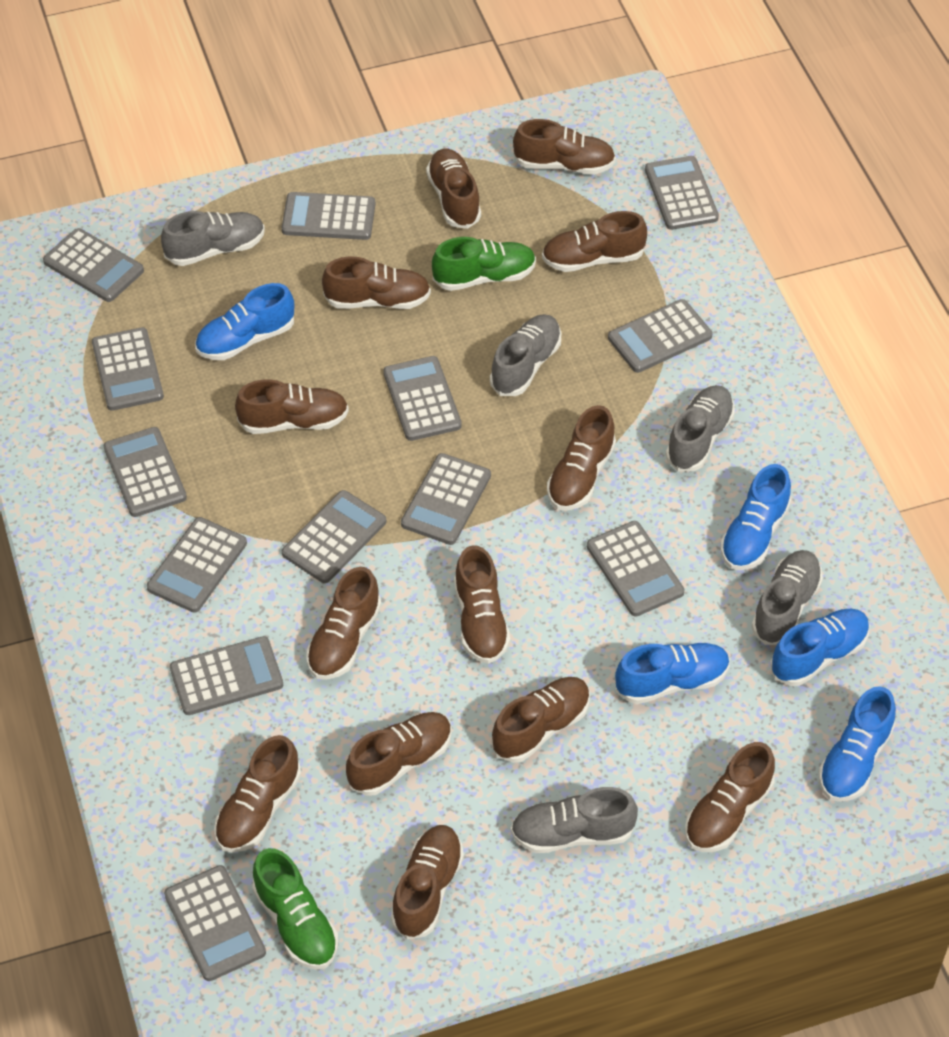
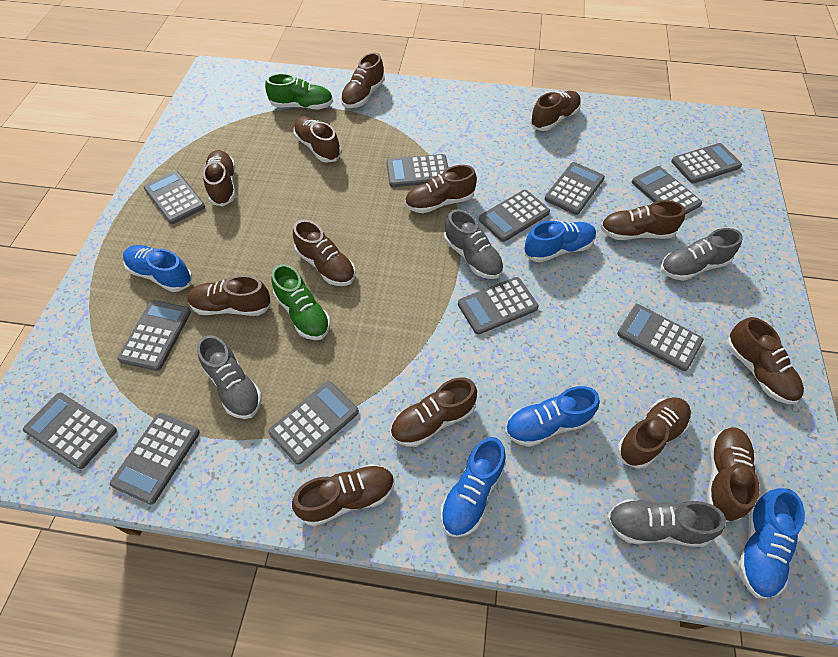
grey calculator: [43,228,144,302] [92,327,164,411] [104,427,187,517] [147,517,247,613] [164,865,266,981] [170,636,283,715] [282,192,375,240] [282,490,386,583] [383,356,462,441] [401,453,491,545] [587,521,684,617] [608,299,713,373] [645,156,719,230] = 13 -> [23,393,117,469] [110,413,200,505] [117,300,191,371] [144,171,205,224] [268,381,359,465] [386,154,448,187] [458,277,539,334] [479,190,550,242] [544,162,605,215] [617,304,704,371] [632,166,702,215] [671,143,742,184] = 12
grey shoe: [161,211,265,266] [490,314,561,396] [511,787,638,853] [666,385,735,472] [751,550,823,645] = 5 -> [197,335,262,419] [444,209,504,279] [607,499,726,547] [660,228,743,281] = 4

